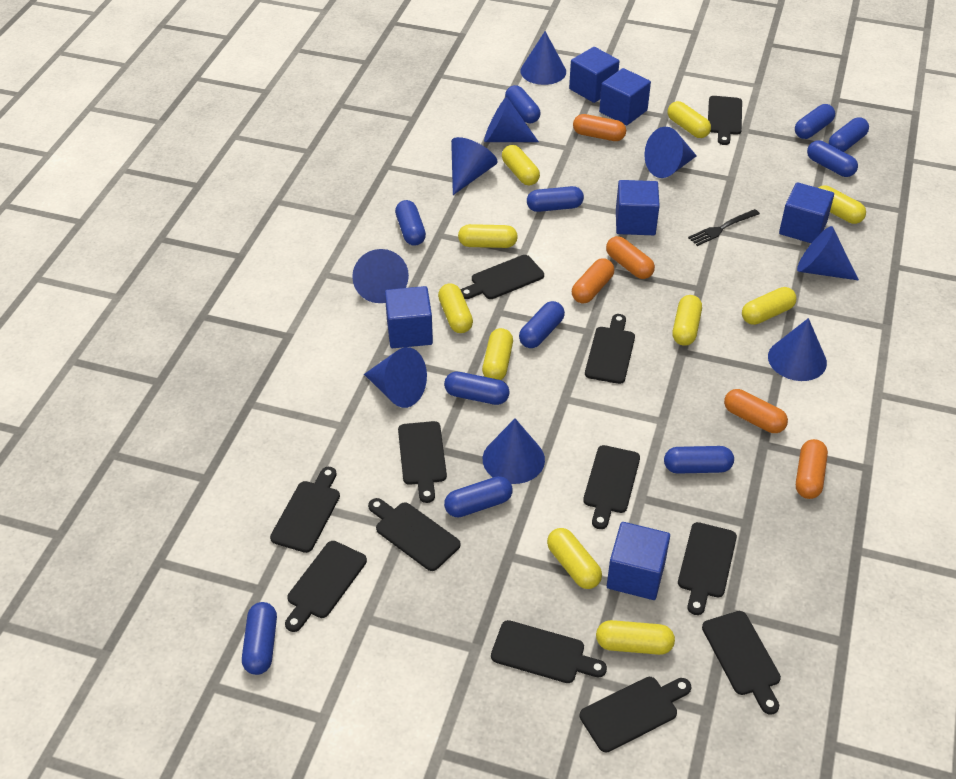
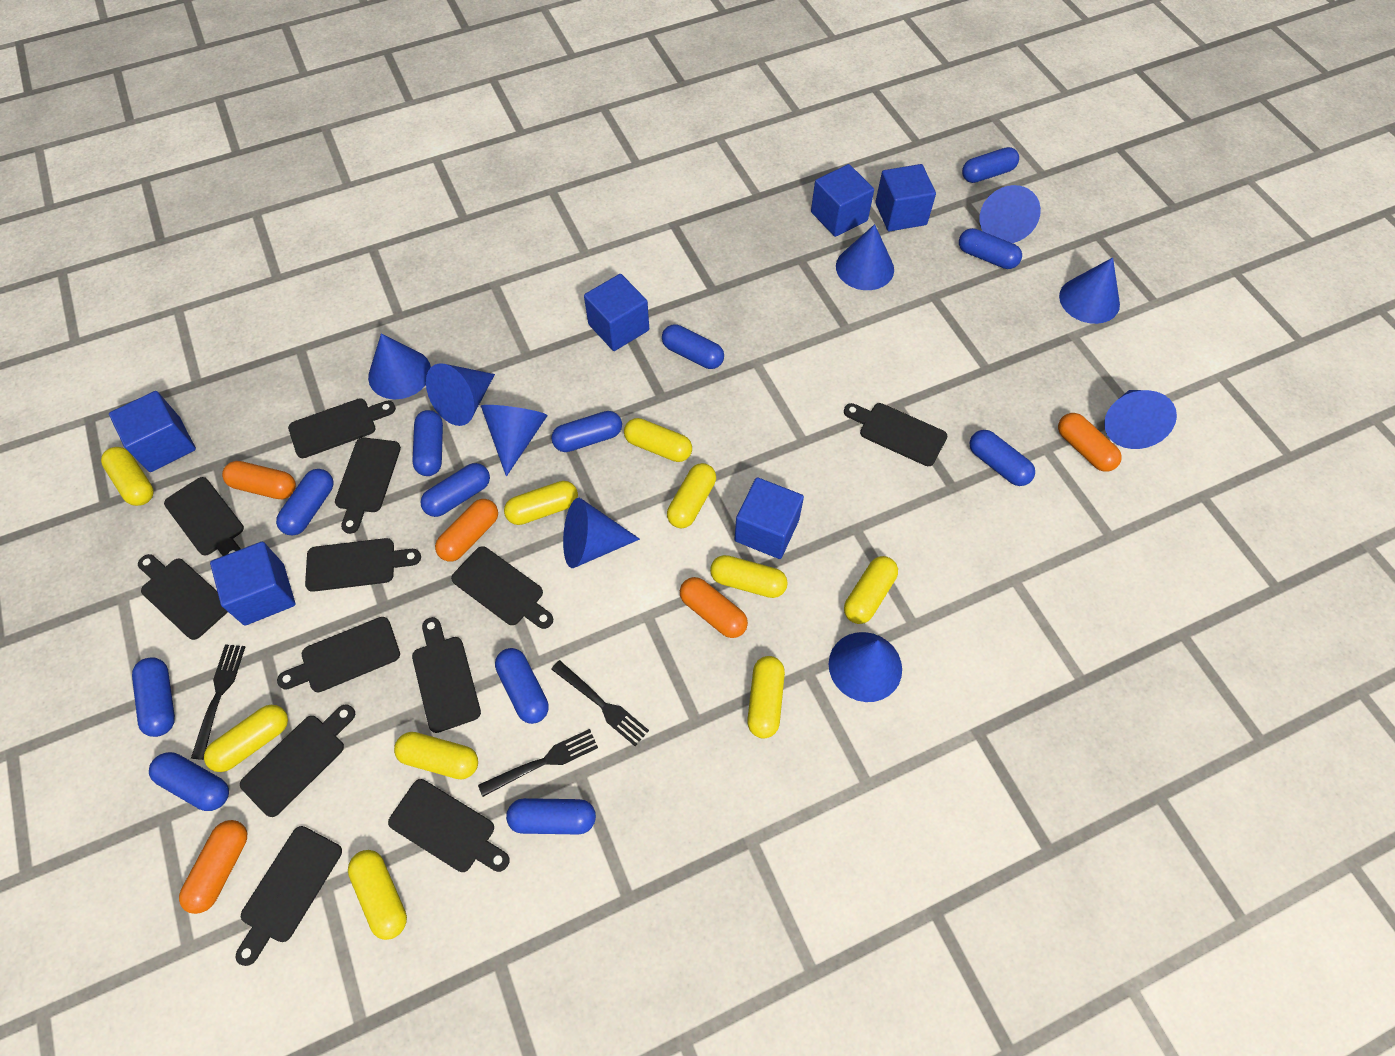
black fork: [688,209,760,246] = 1 -> [191,644,245,760] [478,729,598,797] [551,660,649,746] = 3
blue capsule: [242,602,277,675] [395,200,426,246] [444,372,510,405] [444,476,513,518] [505,85,540,124] [519,301,565,348] [527,186,584,212] [664,446,734,474] [795,104,835,139] [807,140,858,177] [829,117,869,152] = 11 -> [132,657,175,737] [149,752,229,811] [276,469,334,536] [412,410,443,476] [421,463,490,517] [495,648,549,724] [506,798,596,834] [551,411,622,452] [662,324,724,369] [959,228,1022,269] [962,147,1019,183] [969,430,1035,486] = 12

